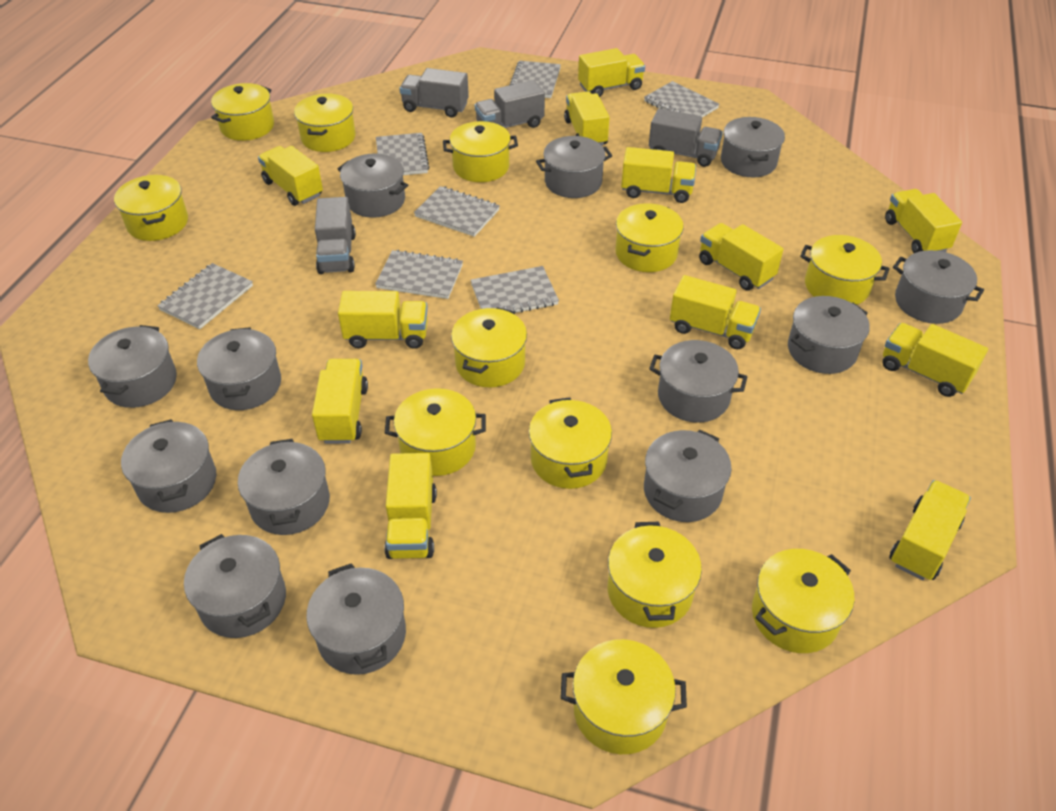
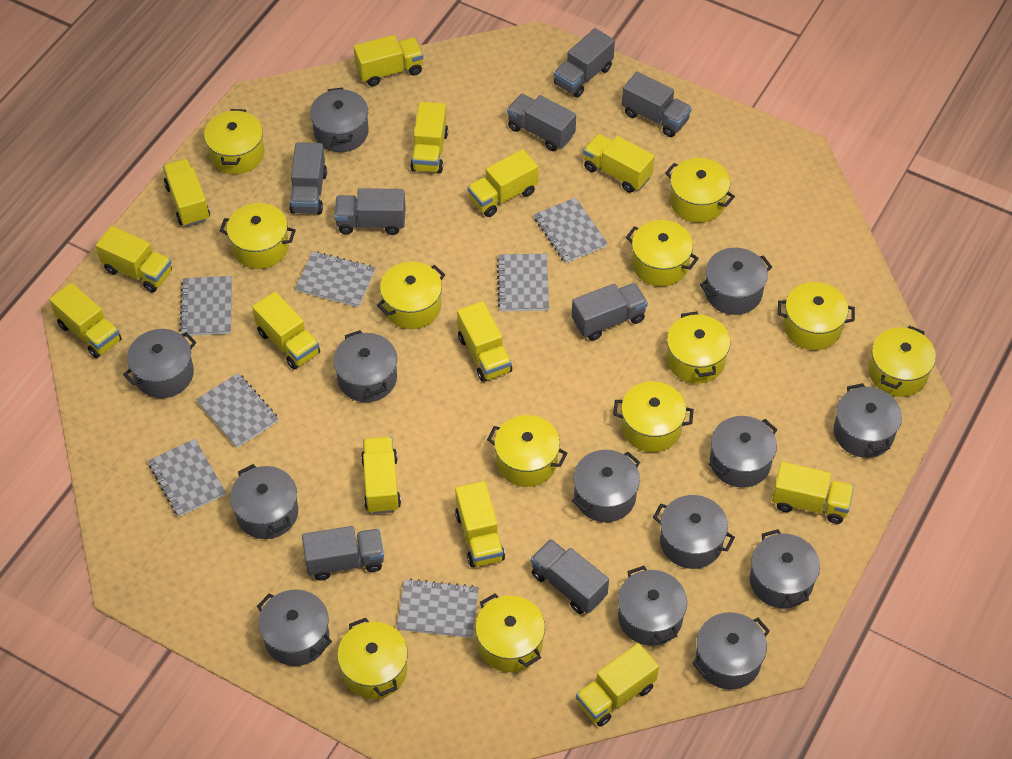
grey truck: [315,197,356,274] [399,68,469,117] [475,80,545,128] [649,108,723,167] = 4 -> [289,142,327,214] [302,526,384,580] [335,188,406,235] [507,94,576,151] [531,539,609,614] [554,28,615,98] [572,283,648,341] [622,72,692,137] = 8
yellow truck: [258,146,323,206] [312,359,368,444] [338,291,428,349] [384,453,437,559] [564,91,610,146] [578,48,645,97] [621,147,696,203] [670,275,761,349] [699,223,783,291] [882,323,988,397] [885,189,962,253] [889,480,971,580] = 12 -> [49,283,122,358] [96,226,172,292] [163,159,210,227] [252,292,320,369] [353,35,424,86] [361,437,401,514] [410,102,448,173] [455,481,505,567] [457,301,512,382] [467,149,538,217] [576,643,659,727] [583,134,655,193] [772,462,854,524] = 13

